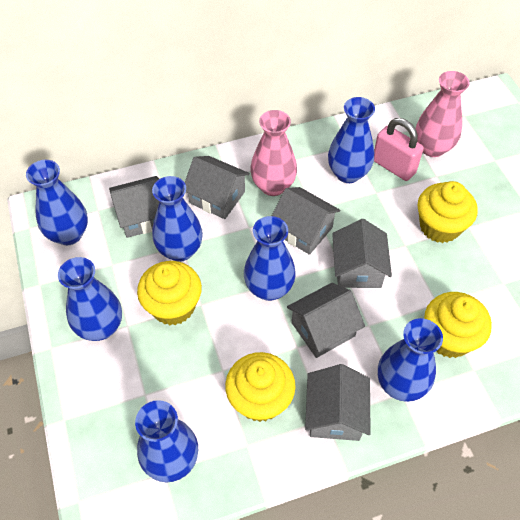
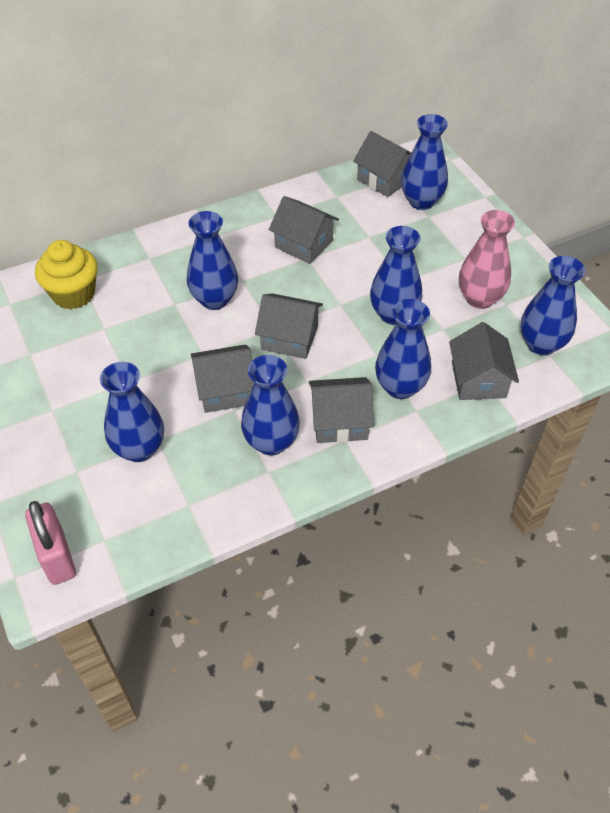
pink vase: [250,110,297,196] [416,71,469,157] = 2 -> [459,210,515,309] = 1
yellow cupcake: [137,261,202,325] [225,352,296,422] [418,181,478,243] [424,292,492,358] = 4 -> [35,240,98,309] = 1

